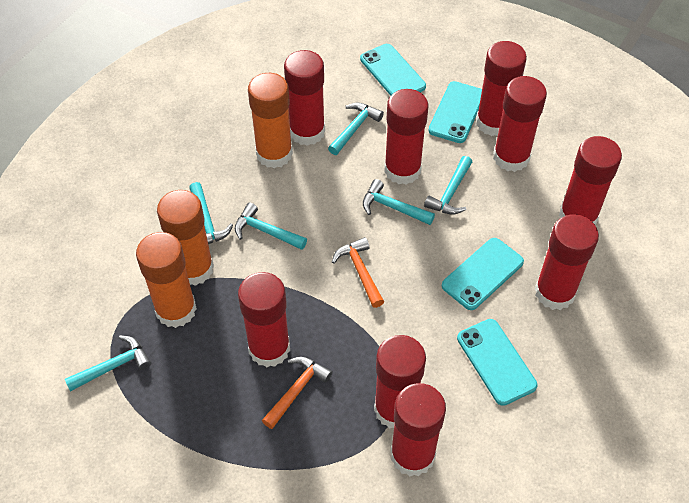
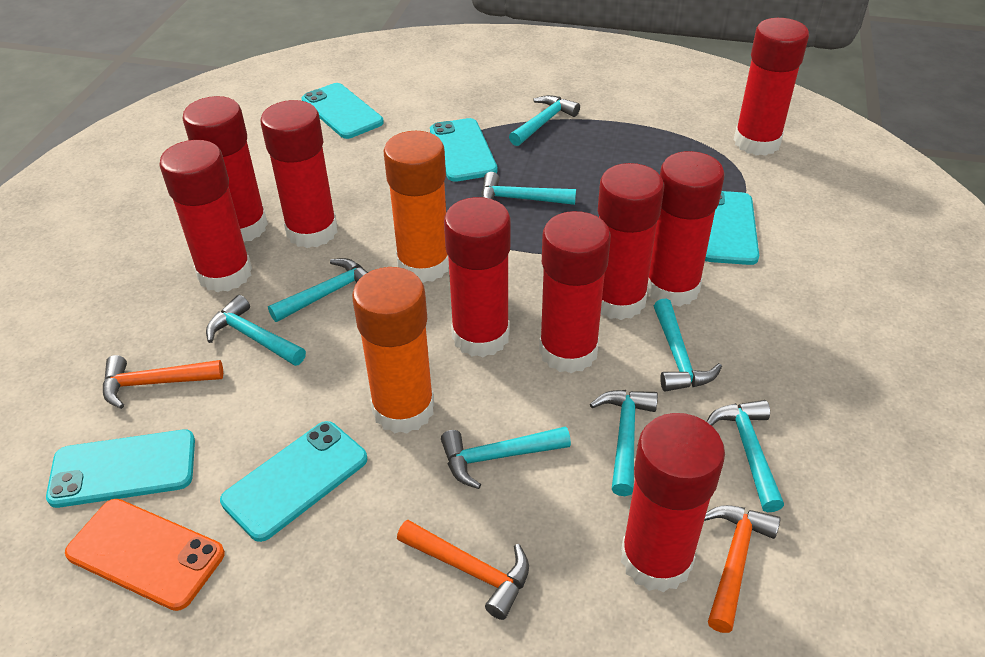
orange glue stick: [136,232,197,328] [157,190,214,286] [248,73,293,168] = 3 -> [352,267,434,434] [383,131,449,283] = 2
orange hammer: [262,357,333,429] [332,237,384,308] = 2 -> [103,355,223,409] [397,520,529,620] [704,505,781,633] = 3
orange phone: none = 0 -> [65,499,225,611] = 1
turquoise hammer: [65,335,151,392] [189,182,233,244] [235,203,307,250] [328,103,384,155] [363,179,435,225] [424,156,472,215] = 6 -> [206,295,306,366] [268,258,368,322] [441,426,571,489] [481,172,576,205] [509,95,580,146] [590,390,658,496] [654,299,722,392] [706,400,784,512] = 8
turquoise phone: [360,44,426,96] [428,81,482,143] [442,238,524,310] [457,319,538,406] = 4 -> [46,430,195,508] [220,421,368,542] [301,83,384,139] [430,118,497,182] [705,191,759,265] = 5

